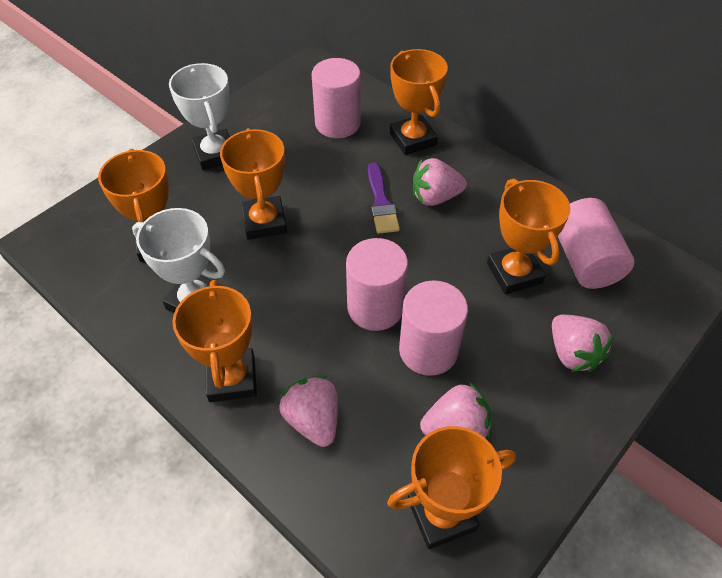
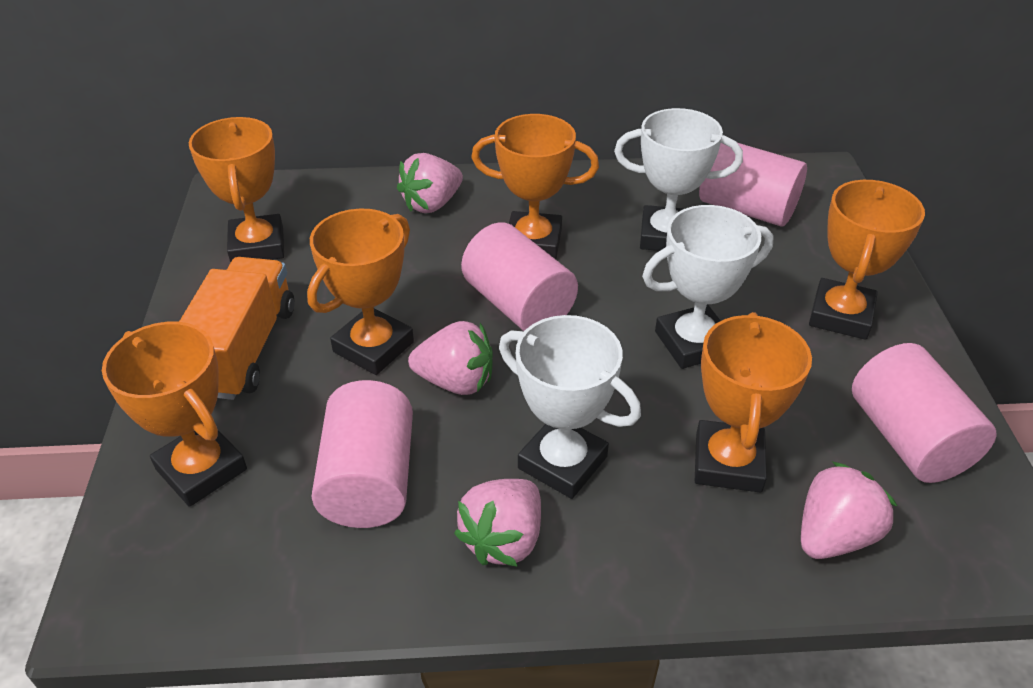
orange truck: none = 0 -> [179,257,295,400] = 1
purple brush: [368,162,400,234] = 1 -> none = 0
white trophy: [132,208,225,313] [169,63,230,170] = 2 -> [499,315,641,499] [614,108,743,251] [642,205,774,369] = 3

